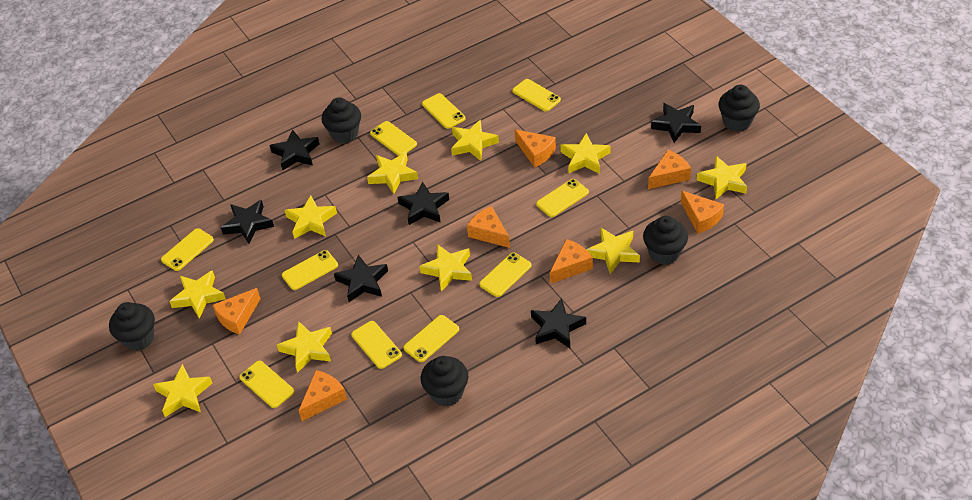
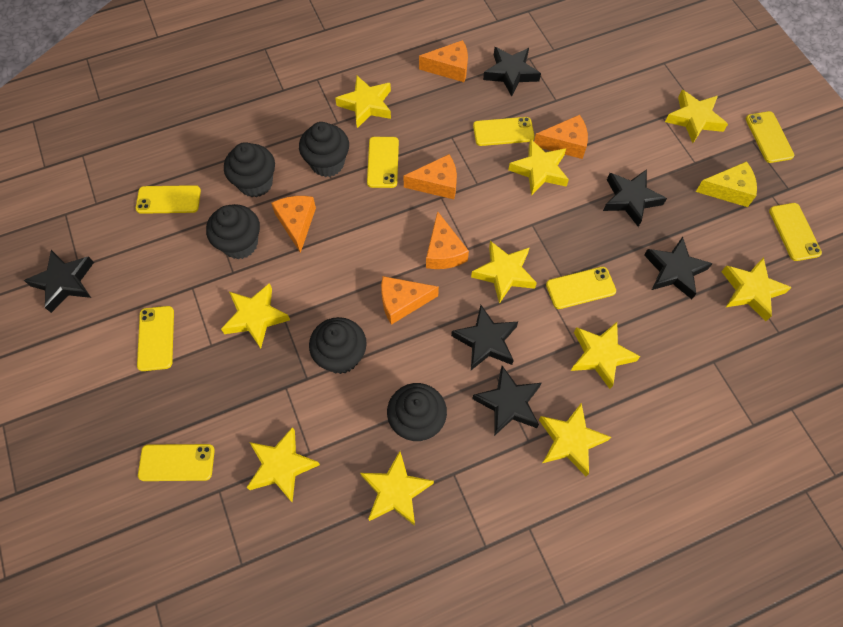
orange cheese: [212,288,260,334] [299,370,347,421] [467,206,510,248] [514,129,556,167] [550,239,593,284] [648,150,691,189] [681,191,724,234] = 7 -> [271,196,316,253] [381,276,439,325] [403,154,457,199] [419,40,468,82] [426,211,469,269] [534,115,588,159] = 6
yellow cheese: none = 0 -> [696,161,757,207] = 1
yellow phone: [161,228,214,271] [239,361,294,408] [282,250,338,290] [351,321,402,369] [370,121,417,156] [403,315,459,362] [422,93,465,129] [479,253,532,297] [512,79,561,111] [536,179,589,217] = 10 -> [136,185,201,214] [137,306,174,371] [138,444,215,481] [367,137,399,188] [473,117,534,146] [546,267,616,309] [746,111,794,163] [769,203,822,261] = 8

